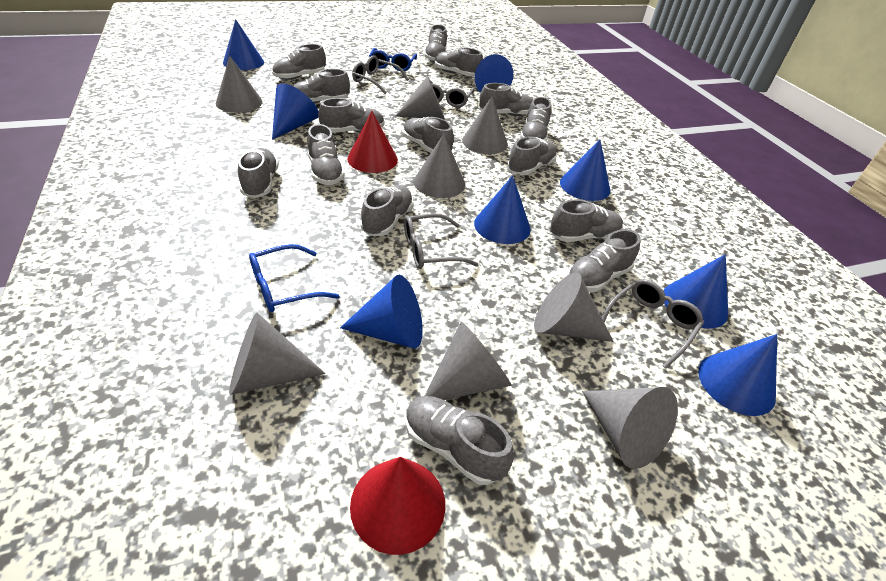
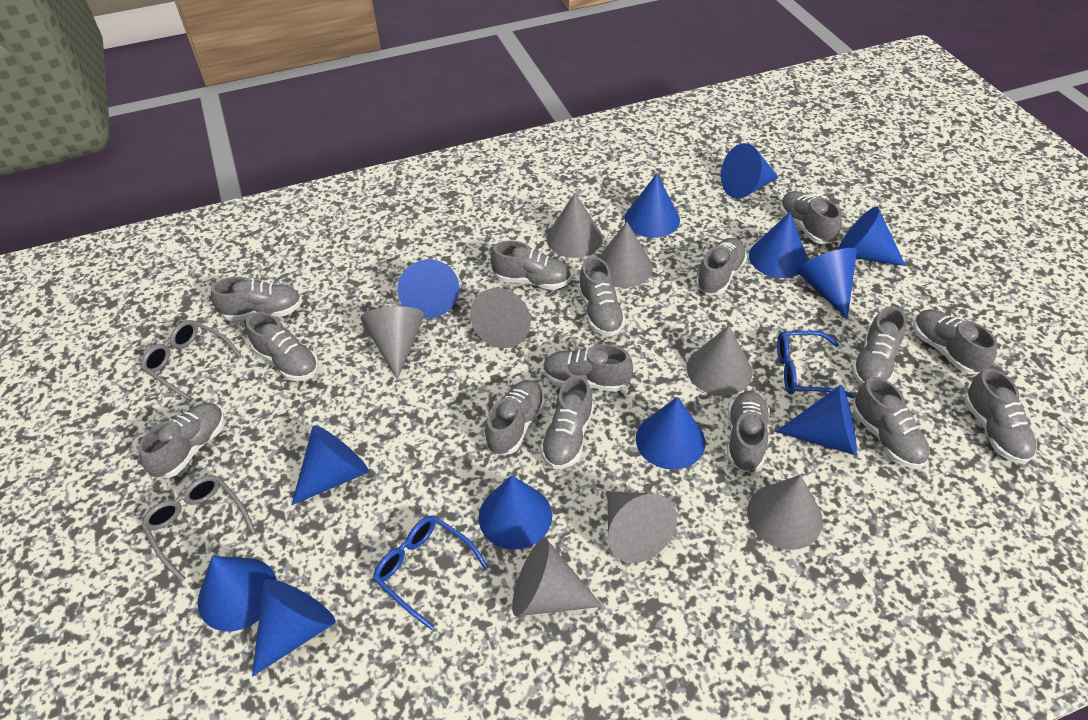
blue cone: [223,19,264,70] [272,84,318,140] [340,275,423,348] [474,176,531,244] [475,54,513,93] [560,139,610,201] [663,254,728,329] [698,334,777,416] = 8 -> [198,556,277,631] [252,579,336,677] [292,425,369,505] [398,259,459,318] [479,475,552,550] [625,174,680,238] [636,397,705,470] [721,143,779,199] [749,212,808,278] [776,385,857,455] [796,248,857,319] [838,207,906,266] = 12
grey glasses: [352,55,409,94] [404,213,479,269] [430,80,475,108] [602,279,704,369] = 4 -> [140,320,242,402] [141,475,256,582] = 2
red cone: [347,111,398,173] [350,457,445,555] = 2 -> none = 0

